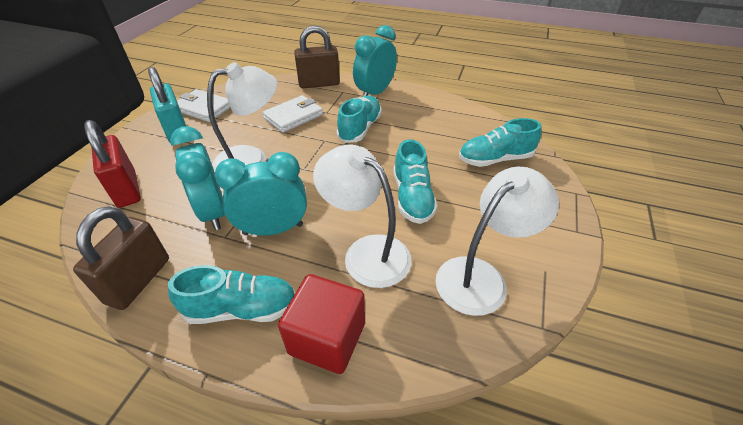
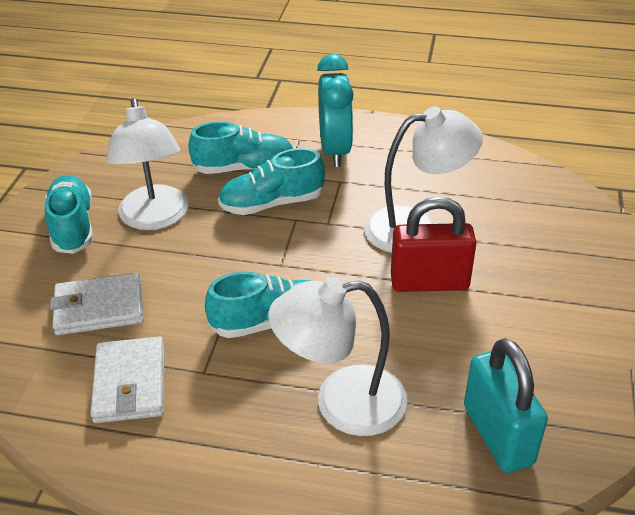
brown padlock: [73,206,169,310] [294,25,340,88] = 2 -> none = 0
red cube: [278,274,365,374] = 1 -> none = 0
turquoise clock: [170,126,225,230] [215,152,307,236] [353,25,397,97] = 3 -> [317,54,354,167] = 1

